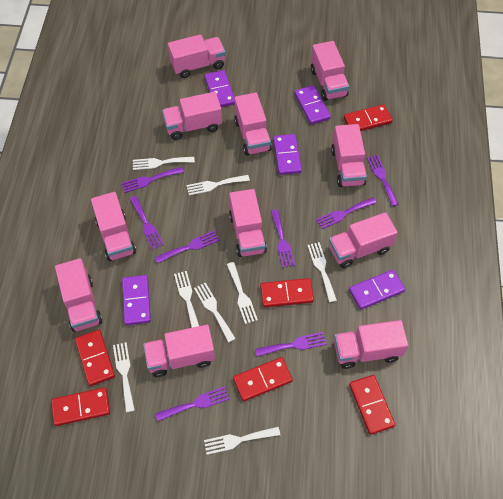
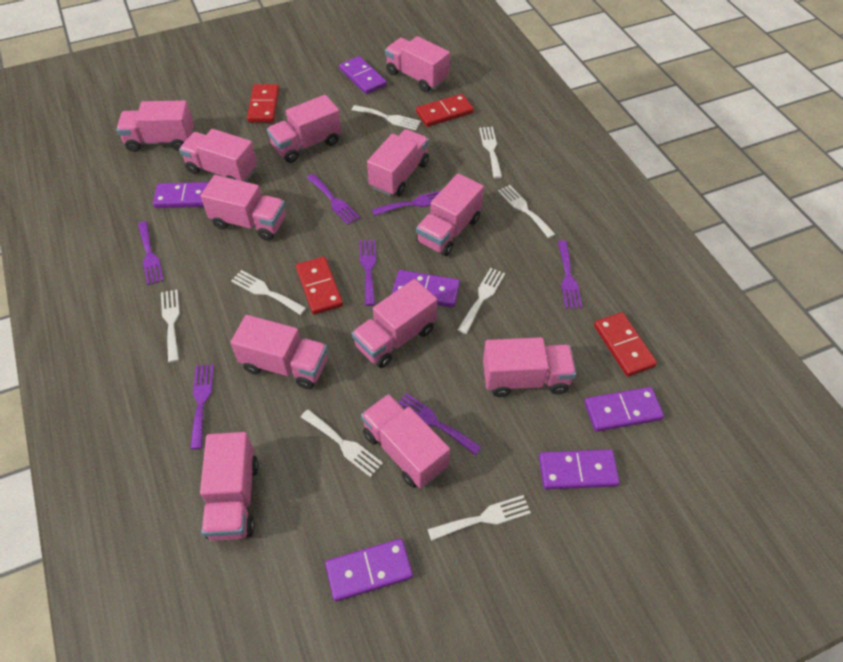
pink truck: [55,258,103,332] [91,192,136,261] [143,325,215,377] [162,92,222,140] [168,34,225,78] [229,189,267,257] [234,93,272,155] [311,41,349,101] [329,212,398,268] [331,124,367,187] [334,320,408,369] = 11 -> [116,100,194,152] [179,129,257,182] [200,175,286,241] [200,432,259,541] [230,315,328,389] [267,95,342,163] [352,279,437,368] [361,394,450,489] [367,129,429,196] [385,36,450,92] [416,174,484,256] [483,337,576,397] = 12
purple domino: [122,275,151,325] [205,70,235,107] [273,134,302,175] [294,85,331,125] [349,270,405,310] = 5 -> [153,182,209,208] [325,539,413,602] [339,56,387,94] [392,270,460,308] [539,449,620,490] [584,387,664,432] = 6
purple fork: [121,167,184,193] [130,196,164,250] [155,231,219,263] [155,386,229,421] [255,332,326,357] [271,210,295,268] [316,197,377,229] [367,155,399,206] = 8 -> [138,221,164,285] [190,364,214,449] [307,174,360,225] [359,239,376,306] [372,191,440,216] [398,393,482,455] [558,241,582,309] = 7
red domino: [51,387,110,426] [75,330,115,386] [233,357,293,401] [260,278,314,307] [344,104,393,131] [349,375,395,435] = 6 -> [247,84,279,122] [296,257,343,315] [416,94,474,127] [594,312,657,377] = 4

